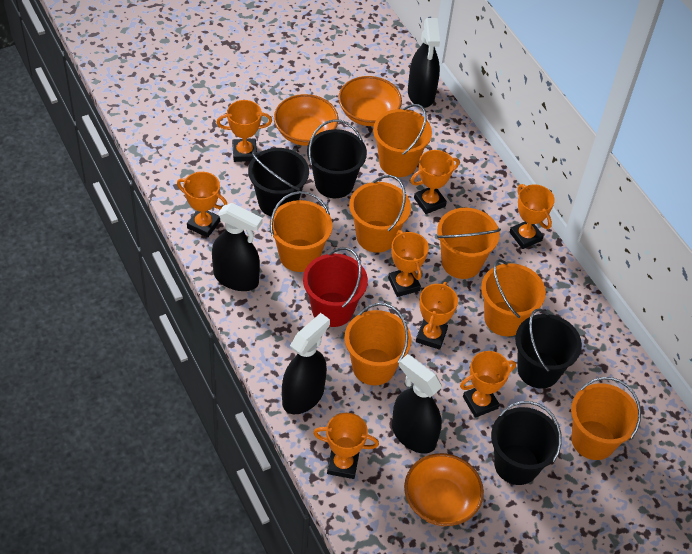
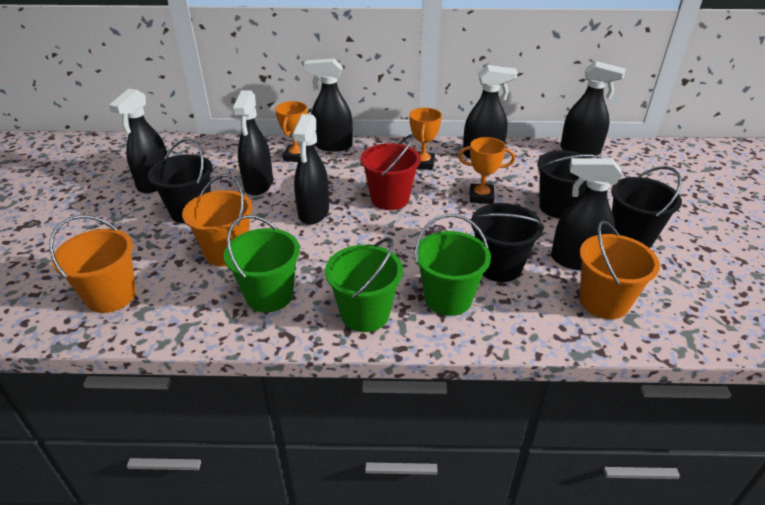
black spray bottle: [212,203,263,291] [282,313,330,414] [392,354,442,453] [408,18,440,108] = 4 -> [109,89,167,193] [232,90,273,196] [292,114,329,225] [304,58,353,152] [463,65,518,159] [551,158,622,270] [560,61,626,155] = 7
green bucket: none = 0 -> [224,215,300,312] [325,238,403,332] [415,214,491,316] = 3
orange bowl: [274,94,338,146] [338,76,402,126] [404,453,484,526] = 3 -> none = 0
orange bucket: [270,191,332,272] [345,303,411,385] [349,175,411,253] [373,104,432,177] [437,208,501,279] [481,259,546,336] [571,377,641,460] = 7 -> [49,215,136,313] [182,174,253,267] [580,221,660,319] = 3
orange trophy: [177,172,227,238] [216,100,272,162] [313,413,379,479] [388,230,429,297] [410,150,460,214] [416,282,458,350] [460,351,516,418] [510,184,555,249] = 8 -> [275,101,307,162] [409,108,442,170] [458,137,515,204] = 3

